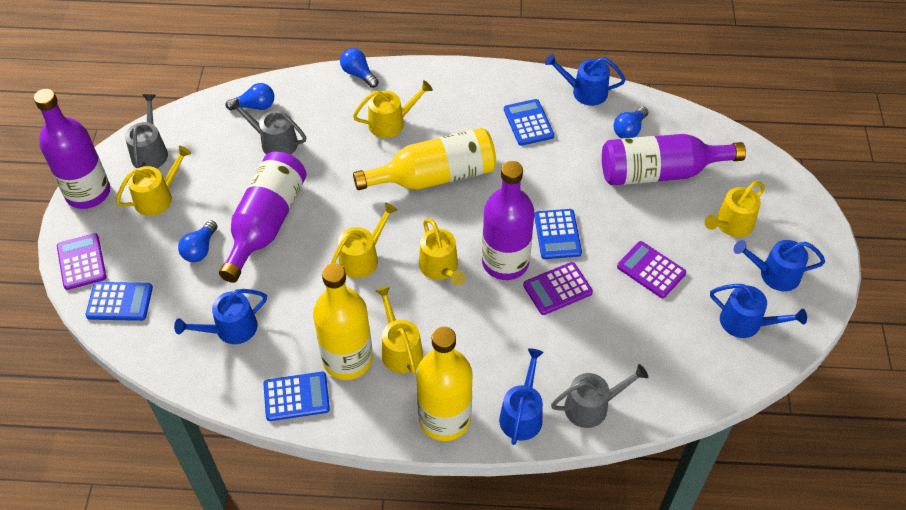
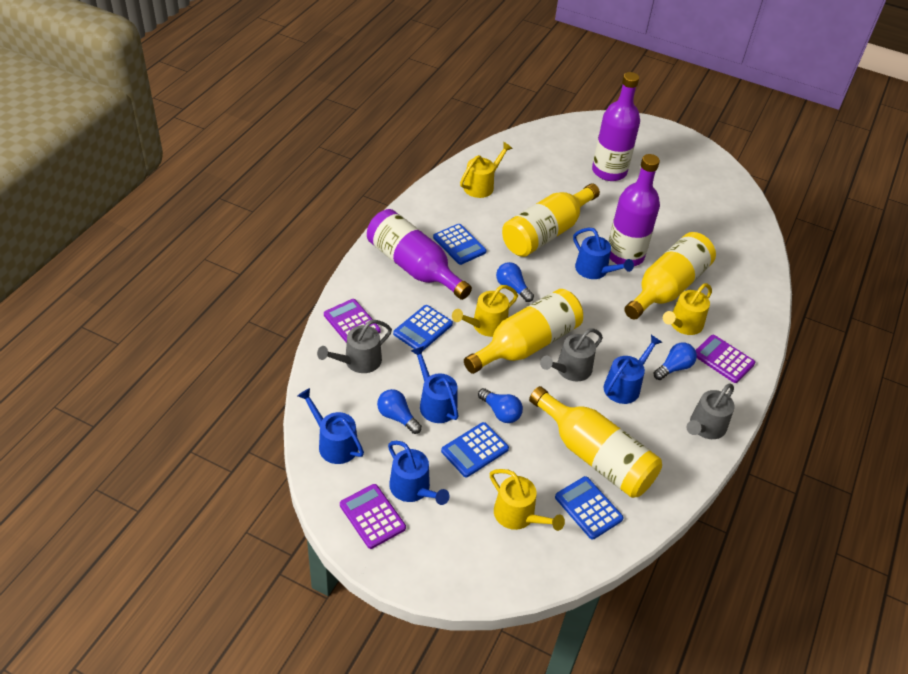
purple bottle: [34,89,110,209] [219,151,307,283] [482,161,534,280] [602,134,746,185] = 4 -> [367,209,472,300] [592,72,640,181] [608,154,660,266] = 3
yellow bottle: [313,263,373,380] [353,128,496,190] [416,326,473,441] = 3 -> [464,289,583,374] [502,184,600,257] [529,386,662,498] [624,232,716,319] = 4
yellow watering can: [116,146,191,216] [331,202,397,278] [353,80,433,138] [375,286,423,375] [419,218,465,285] [705,181,765,237] = 6 -> [452,285,518,337] [460,142,513,198] [490,469,565,531] [663,283,712,335] = 4

